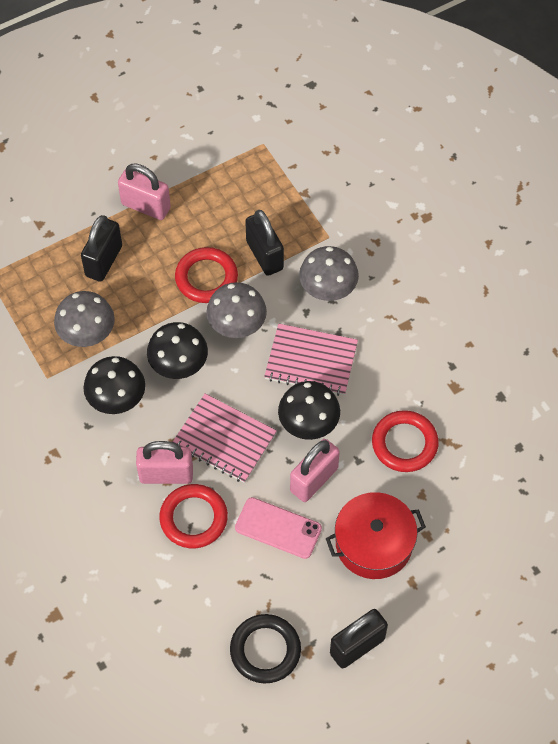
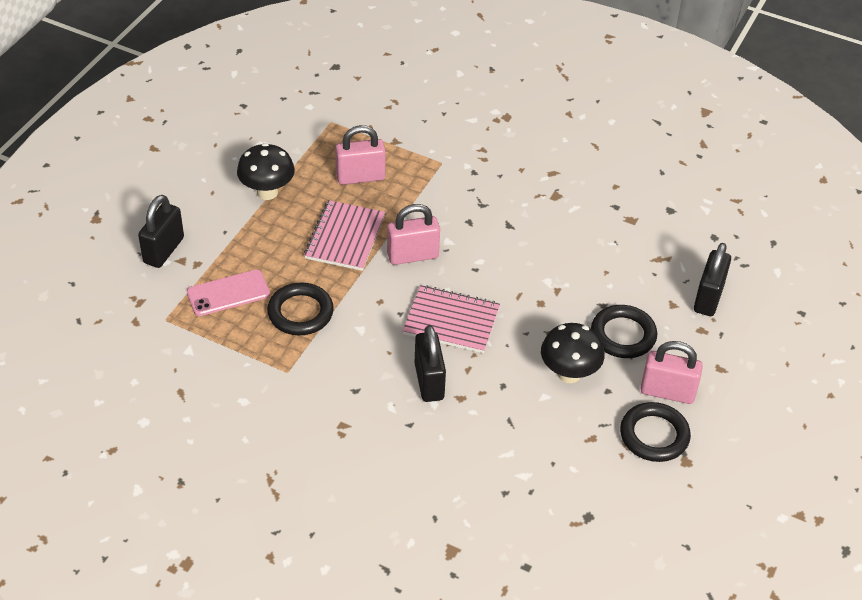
black mushroom: [83,356,145,414] [147,322,208,379] [278,381,340,440] = 3 -> [237,143,295,200] [541,323,605,383] = 2
black ring: [230,614,301,684] = 1 -> [267,283,334,335] [591,305,657,358] [620,402,691,462] = 3
grey mushroom: [54,291,115,347] [206,282,267,338] [299,246,359,301] = 3 -> none = 0
red pot: [326,492,426,579] = 1 -> none = 0
red ring: [159,484,228,548] [175,247,238,303] [372,410,439,472] = 3 -> none = 0

